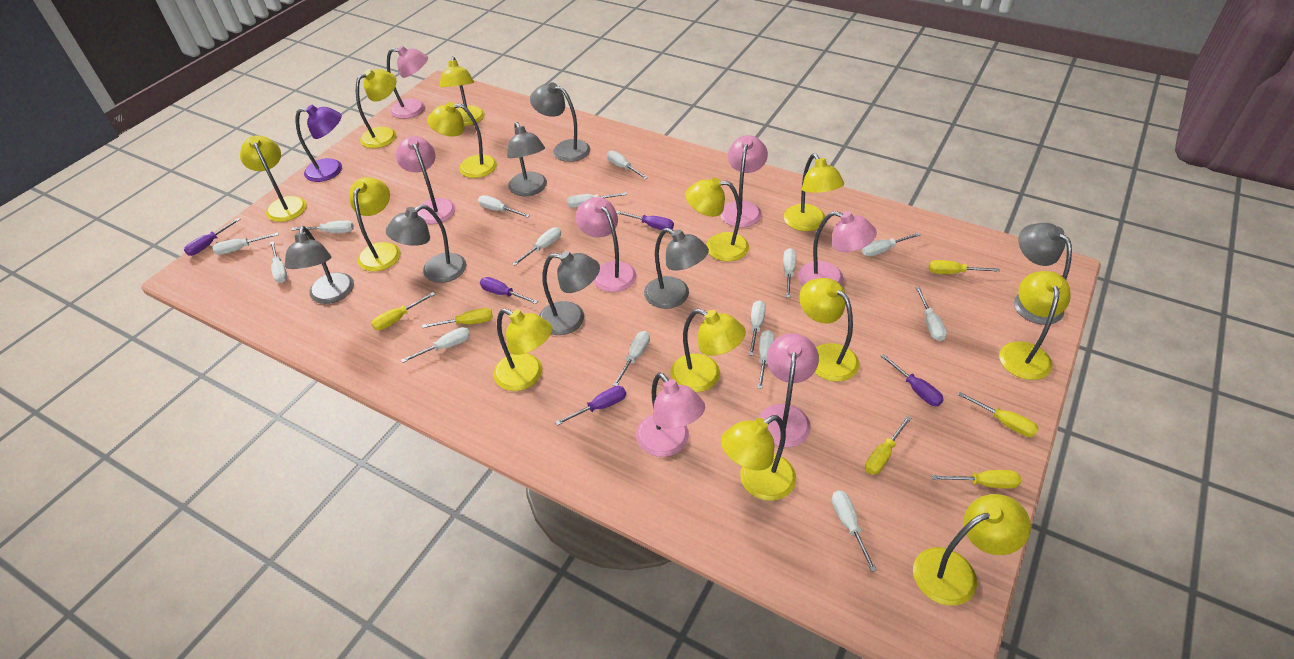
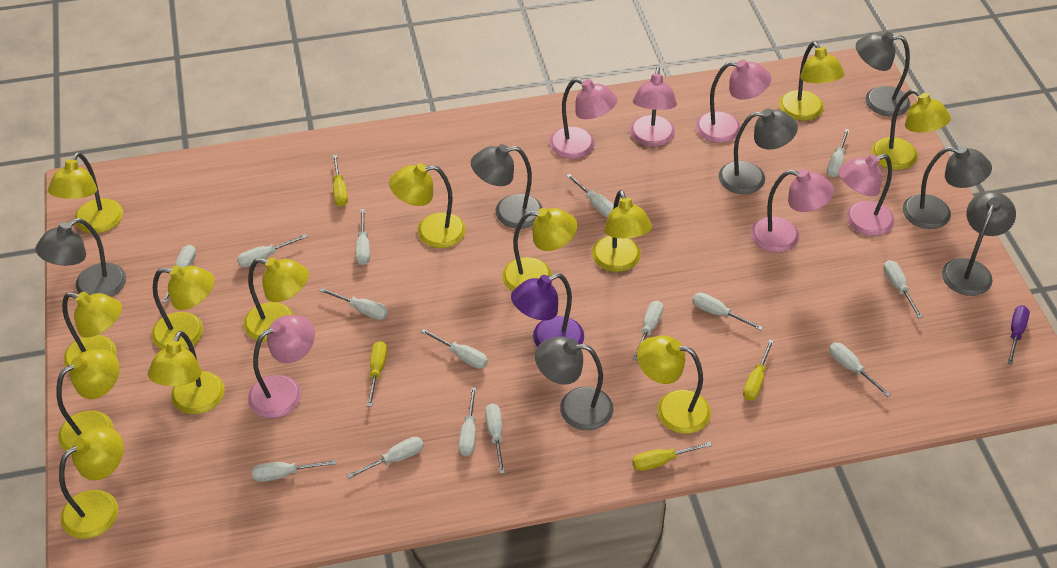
pink lamp: [387,46,428,119] [396,136,456,224] [576,197,636,292] [636,373,705,457] [720,135,768,228] [759,333,819,447] [798,211,877,286] = 7 -> [248,315,315,418] [549,78,617,159] [630,67,677,147] [696,59,771,143] [751,169,834,252] [838,154,895,236] = 6
purple screwdriver: [184,218,241,256] [480,277,538,304] [555,386,626,426] [616,211,674,230] [881,354,944,406] = 5 -> [1007,305,1030,365] = 1
yellow screwdriver: [371,292,435,330] [422,308,493,328] [865,416,911,475] [929,260,1000,274] [932,470,1021,489] [958,392,1039,437] = 6 -> [333,154,348,207] [367,341,387,407] [633,442,712,471] [743,339,774,401] = 4

